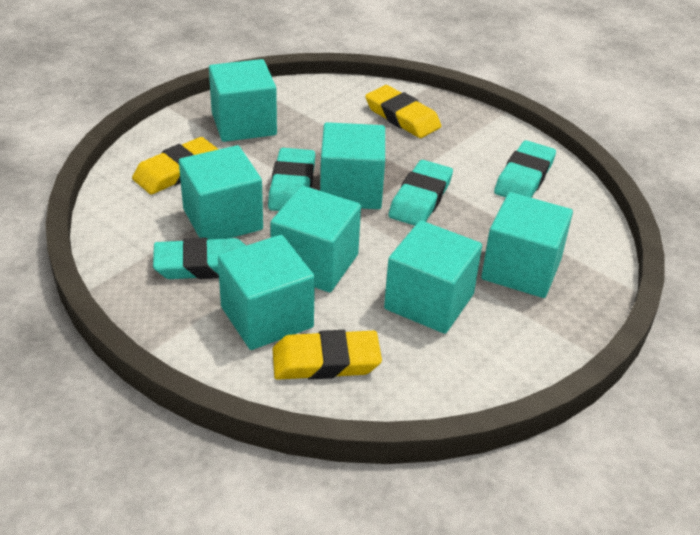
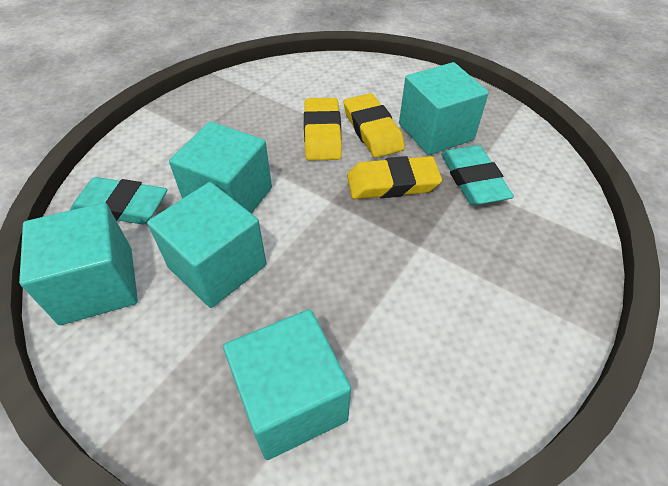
turquoise cube: [179,145,263,239] [209,59,277,142] [218,235,315,350] [270,186,361,292] [320,122,385,209] [384,220,482,334] [481,192,573,298] = 7 -> [19,203,138,325] [147,182,266,308] [169,122,272,214] [223,309,351,460] [399,62,489,155] = 5
turquoise eraser: [153,237,246,279] [268,148,315,211] [388,160,453,226] [494,140,556,198] = 4 -> [70,177,168,224] [441,145,514,205] = 2

